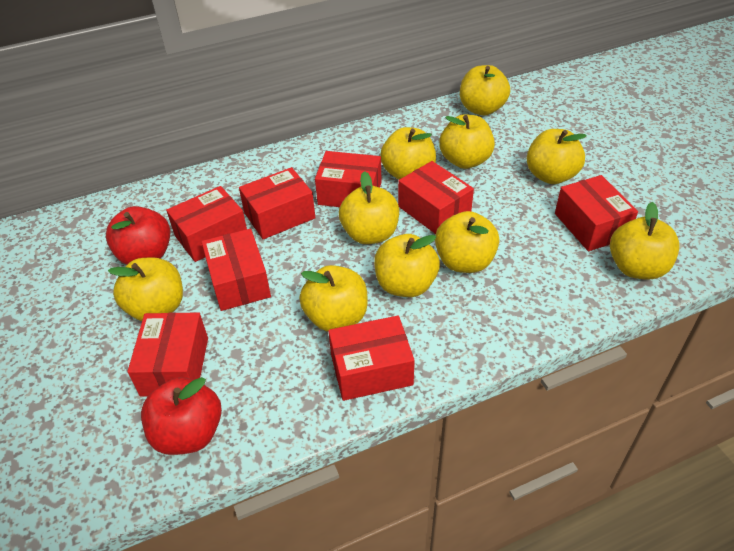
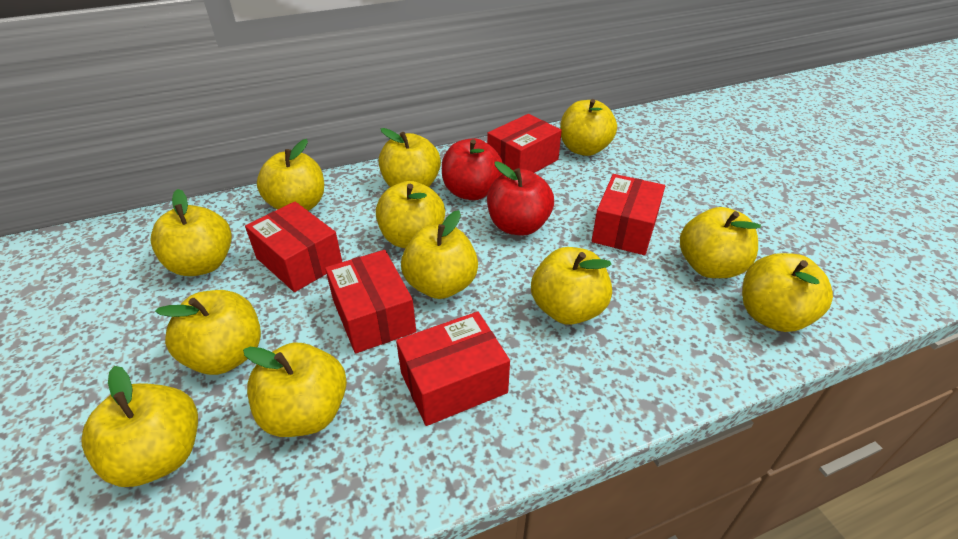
red box: [127,312,208,397] [166,186,247,262] [202,228,271,311] [239,167,316,239] [315,151,381,207] [328,316,415,401] [398,161,474,234] [555,175,638,251] = 8 -> [245,202,342,292] [325,250,416,353] [396,311,510,426] [487,114,562,173] [592,174,665,255] = 5
yellow apple: [108,258,183,321] [299,265,367,331] [339,171,399,244] [374,234,440,297] [380,127,436,180] [435,211,499,273] [439,114,495,169] [460,65,510,116] [527,129,587,184] [610,202,680,279] = 10 -> [82,366,198,487] [151,189,232,276] [155,290,261,375] [243,342,347,437] [257,139,324,211] [376,181,445,248] [379,128,441,187] [401,210,478,299] [531,247,612,325] [560,99,617,156] [680,207,761,278] [742,253,833,332] = 12

